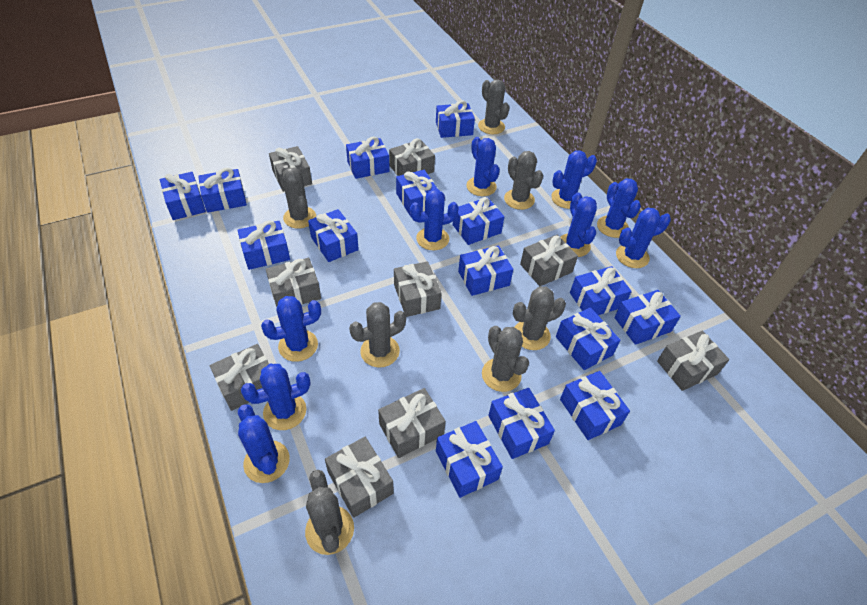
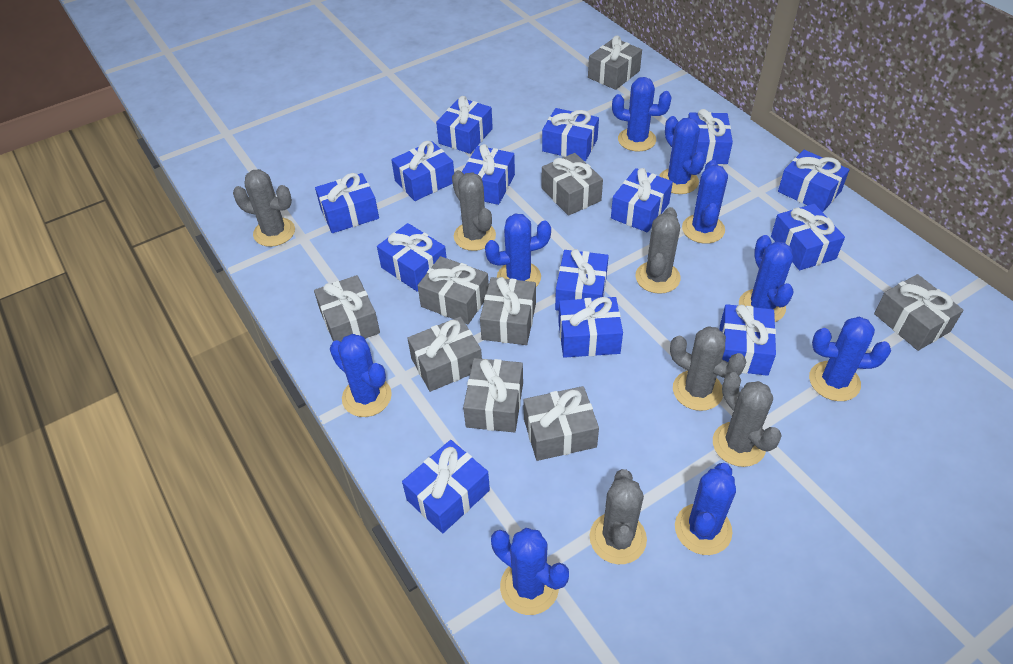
blue gift: [160,172,206,220] [198,168,247,213] [237,221,290,270] [308,209,359,262] [346,136,390,179] [396,170,438,217] [436,100,475,138] [436,421,503,498] [452,197,504,245] [458,245,513,296] [488,388,555,459] [556,308,621,370] [560,371,630,440] [570,266,632,315] [614,290,681,345] = 15 -> [315,173,379,233] [377,223,447,292] [391,141,454,201] [402,440,490,533] [436,96,493,154] [462,144,515,205] [542,108,599,161] [555,249,609,311] [558,297,623,358] [611,168,673,233] [688,109,733,164] [720,304,776,376] [771,204,845,270] [778,150,849,212] = 14
grey cactus: [282,165,316,229] [305,470,354,555] [349,302,406,368] [478,79,509,134] [482,326,529,392] [504,151,543,210] [513,286,566,350] = 7 -> [233,169,295,247] [452,170,496,251] [590,469,647,564] [635,207,681,294] [670,326,746,411] [713,372,782,467] = 6

